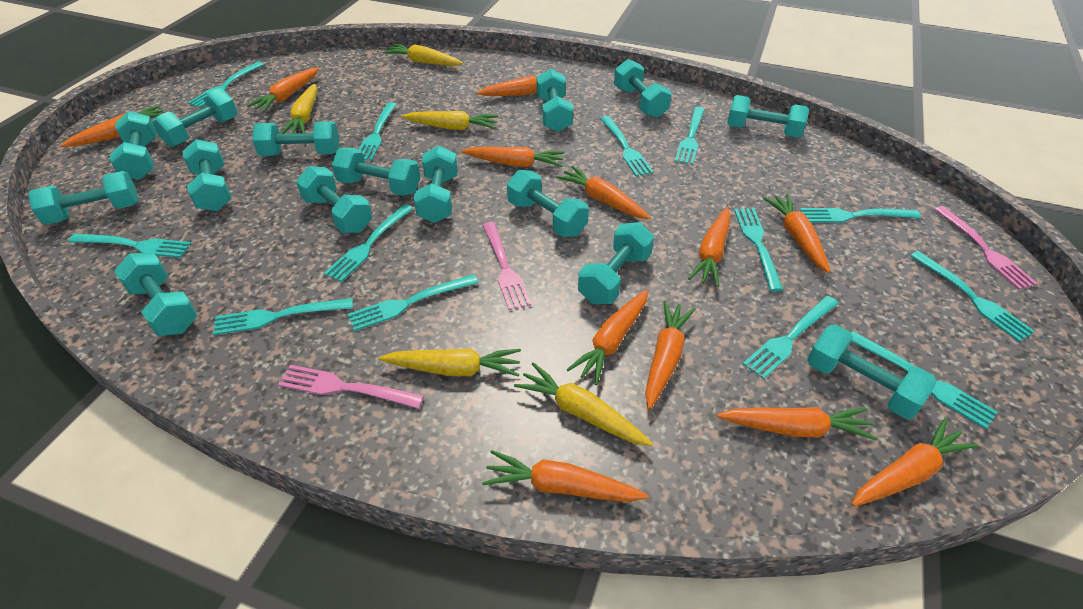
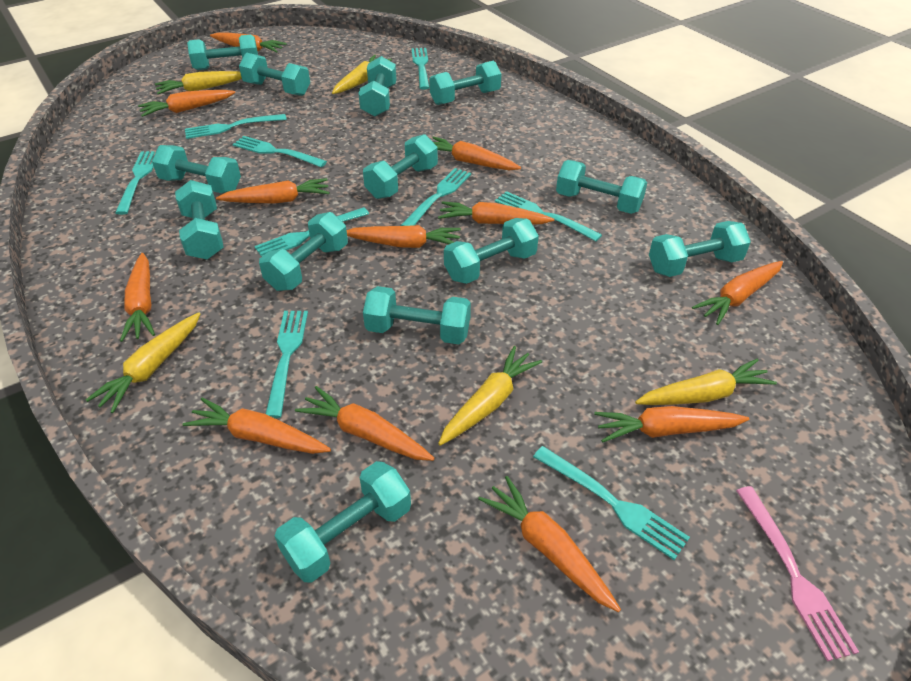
pink fork: [278,365,424,409] [482,222,531,310] [934,206,1038,290] = 3 -> [736,486,859,661] = 1
turquoise dumbbell: [28,171,139,225] [109,111,157,180] [114,253,198,336] [152,88,238,147] [182,139,231,211] [252,121,339,156] [296,166,372,233] [332,147,420,196] [414,145,458,223] [507,170,589,237] [537,69,573,132] [578,222,654,304] [614,59,672,118] [727,95,809,137] [807,325,937,419] = 15 -> [152,145,241,193] [175,180,224,260] [187,35,258,70] [239,53,310,96] [259,212,348,291] [275,461,411,583] [358,56,397,117] [363,134,438,199] [363,286,471,344] [429,61,501,105] [444,218,539,284] [556,160,647,214] [649,221,751,277] = 13
turquoise fork: [69,234,192,258] [188,62,264,108] [213,298,353,335] [324,204,414,282] [348,274,479,331] [359,102,397,161] [601,116,654,177] [674,107,705,165] [734,208,783,292] [743,296,838,379] [800,208,921,223] [851,331,997,429] [910,251,1035,342] = 13 -> [115,151,155,215] [185,114,287,139] [233,136,327,167] [254,207,369,256] [266,311,308,418] [400,168,471,226] [411,48,429,90] [495,191,602,241] [533,446,690,560] = 9

